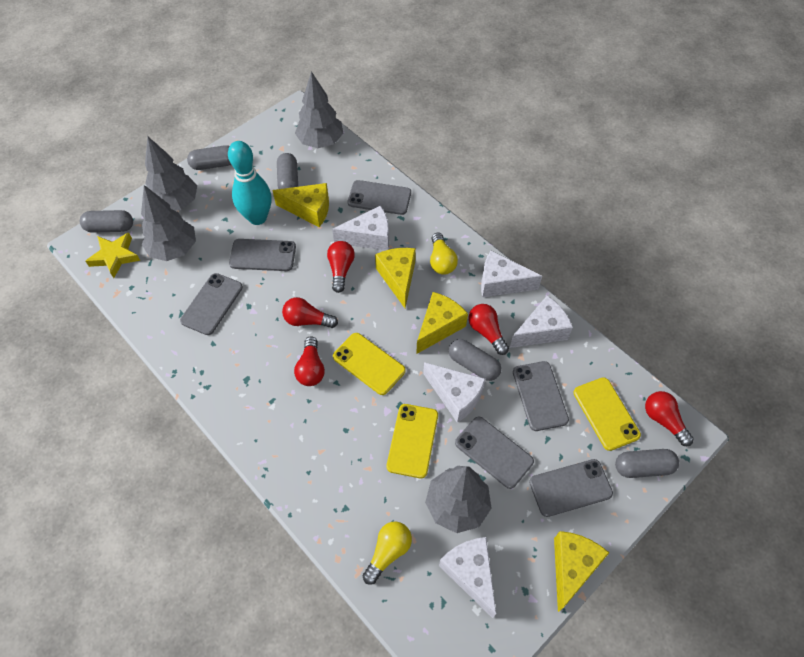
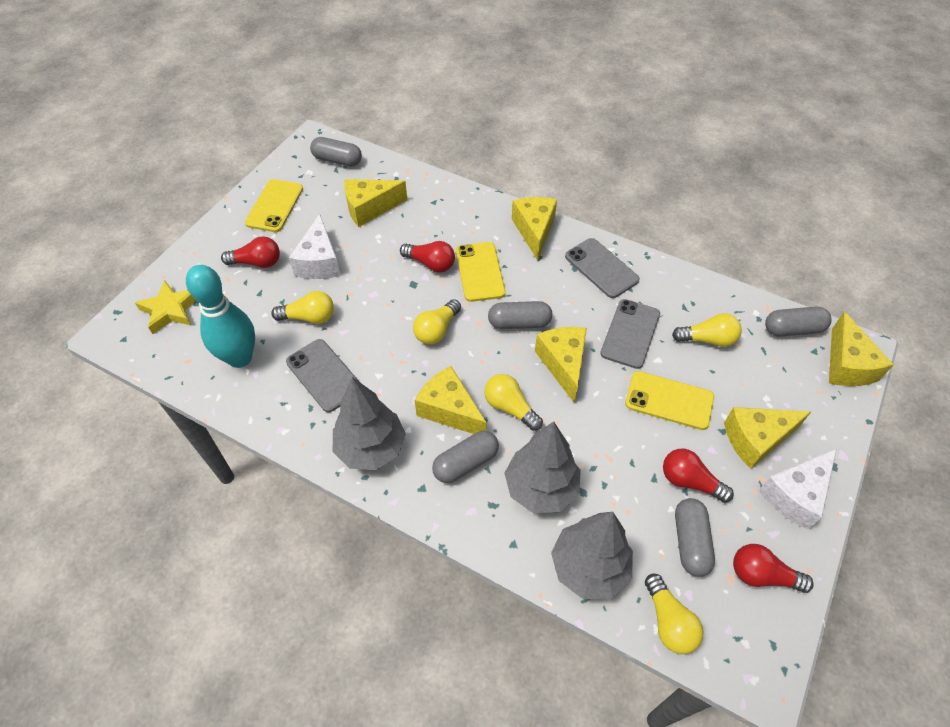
grey phone: [180,273,243,335] [229,239,296,271] [348,180,411,215] [455,416,534,489] [513,361,569,431] [529,459,613,517] = 6 -> [286,339,360,412] [565,238,640,298] [600,299,660,369] = 3
grey tree: [141,185,196,261] [145,137,197,211] [295,71,343,148] [425,466,491,533] = 4 -> [333,377,406,470] [504,422,581,513] [551,512,633,599] = 3
red light bulb: [282,297,338,328] [294,337,325,386] [327,241,355,293] [468,304,509,355] [645,391,694,446] = 5 -> [221,236,280,268] [400,241,455,273] [663,449,734,503] [733,544,814,593] = 4
white cheese: [332,206,389,251] [423,362,486,423] [439,537,496,618] [481,251,542,297] [510,296,573,348] = 5 -> [289,214,341,279] [759,448,837,530] = 2
yellow cheese: [272,183,329,227] [375,248,416,308] [416,292,468,354] [554,531,609,612] = 4 -> [344,179,407,227] [415,366,487,434] [512,197,557,260] [535,327,587,402] [724,407,811,469] [829,311,894,386] = 6
yellow light bulb: [363,521,412,585] [430,233,458,275] = 2 -> [271,291,334,324] [413,299,461,344] [484,374,543,431] [645,574,704,654] [672,313,742,347] = 5

